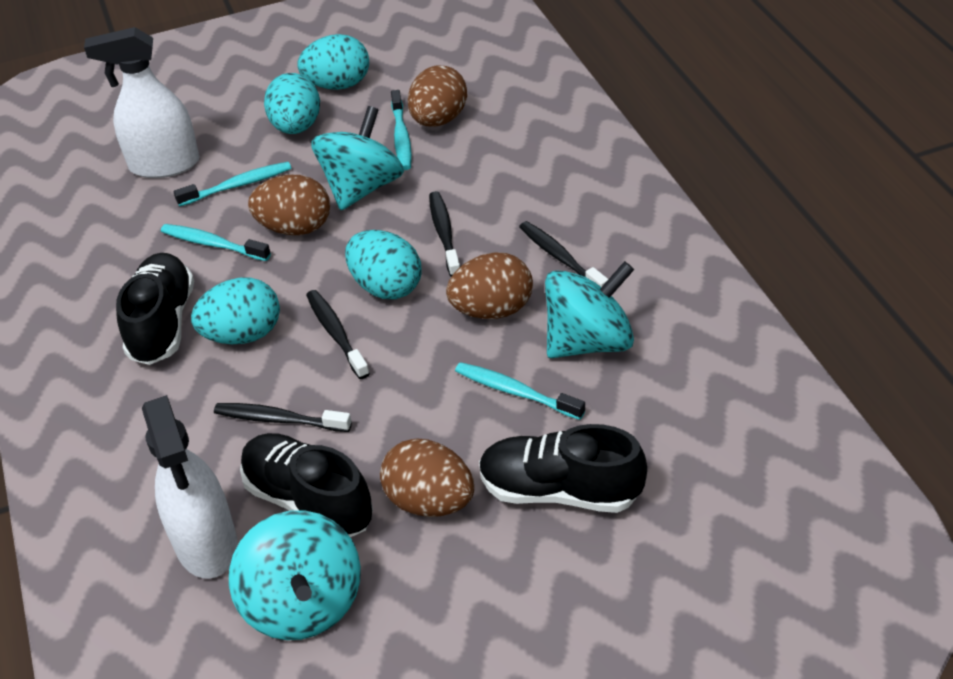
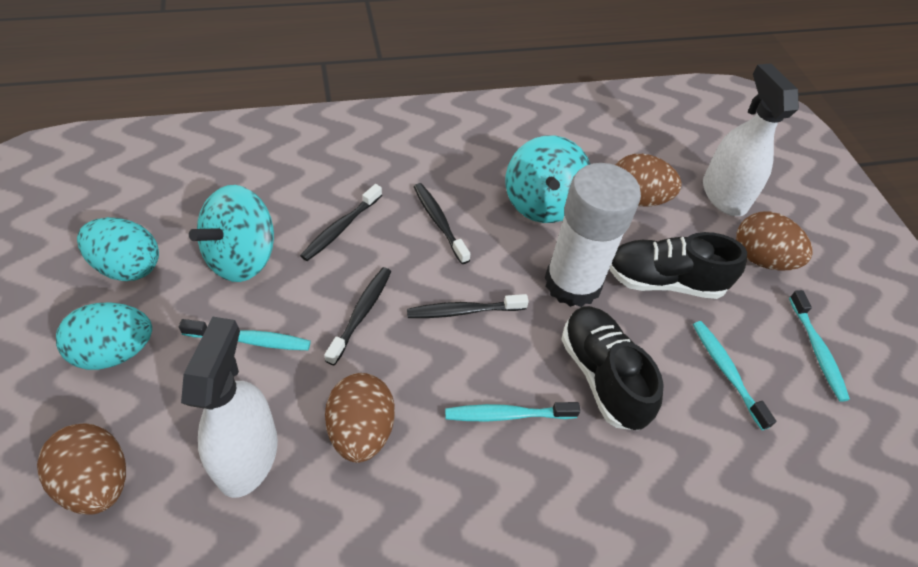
black shoe: [116,253,194,365] [240,433,373,537] [479,424,647,513] = 3 -> [561,306,664,430] [609,232,747,299] = 2
turquoise egg: [191,278,280,344] [264,73,320,134] [297,34,369,90] [345,230,422,299] = 4 -> [56,303,152,370] [77,217,159,281] = 2
turquoise spinning top: [229,510,361,640] [311,106,404,210] [545,261,634,358] = 3 -> [189,185,274,282] [506,136,590,223] = 2
white glue stick: none = 0 -> [545,163,641,307] = 1

